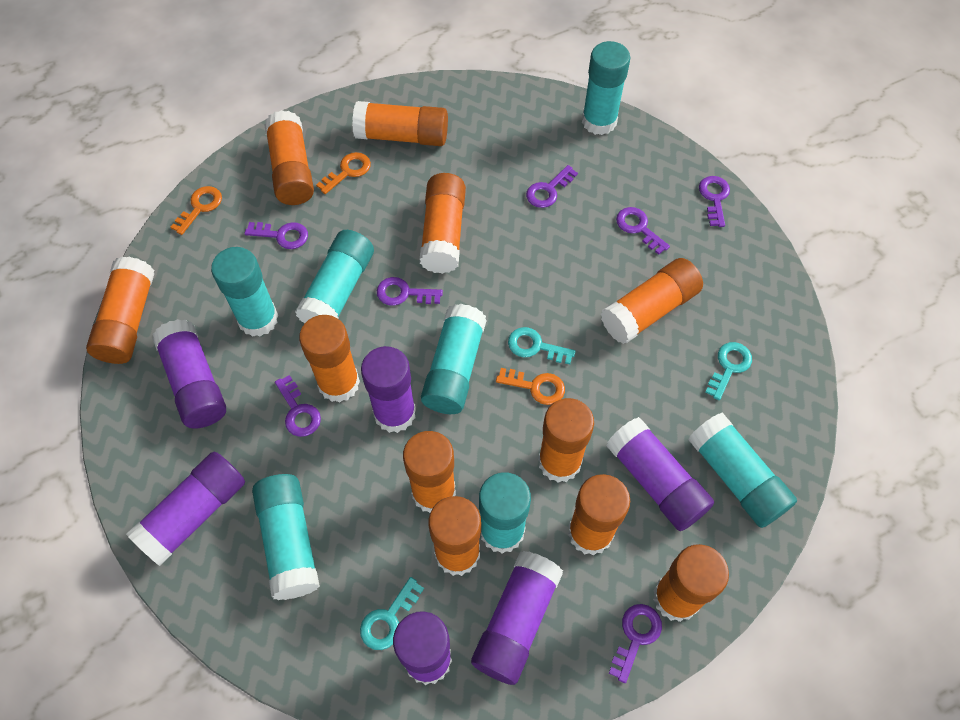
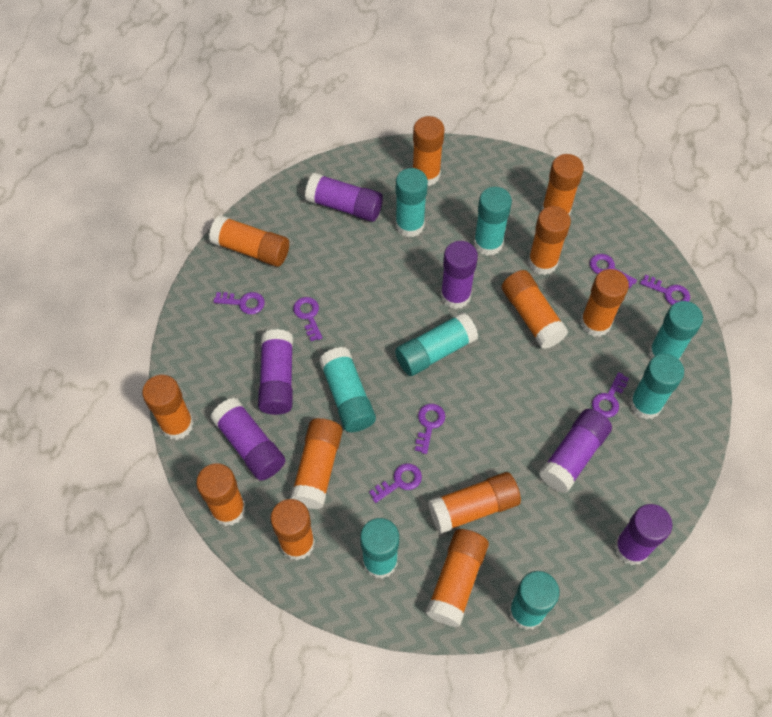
orange glue stick: [86,257,154,364] [265,110,314,205] [299,315,360,403] [352,101,448,146] [403,431,456,513] [420,173,466,274] [428,496,481,576] [538,398,594,483] [568,474,630,556] [601,258,703,344] [653,544,729,622] = 11 -> [142,375,194,440] [196,463,246,526] [209,215,289,267] [270,499,315,561] [290,418,343,509] [412,116,445,186] [426,529,489,627] [428,472,521,534] [502,270,568,349] [528,206,571,275] [542,154,584,215] [580,269,629,337] = 12
orange key: [171,186,222,235] [316,152,371,194] [496,368,565,405] = 3 -> none = 0
turquoise glue stick: [211,247,278,337] [252,474,320,600] [295,230,374,324] [421,304,487,414] [479,472,531,554] [582,41,630,135] [688,412,797,528] = 7 -> [319,347,376,432] [360,518,399,579] [395,312,478,376] [396,168,428,237] [474,187,512,256] [509,571,559,630] [629,354,684,420] [648,301,703,360] = 8
turquoise key: [360,577,424,650] [508,327,576,365] [705,342,752,400] = 3 -> none = 0

